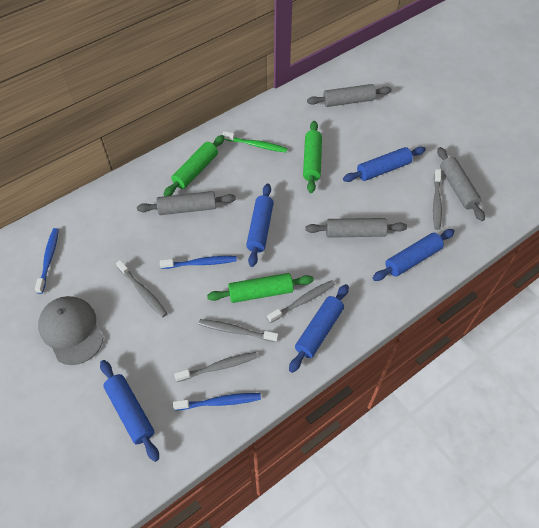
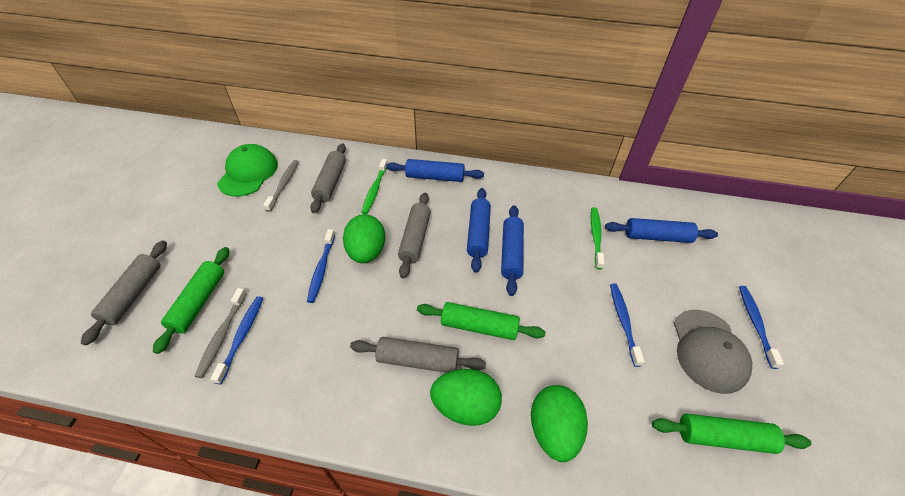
blue rolling pin: [100,360,159,462] [246,184,274,267] [289,284,349,373] [343,146,426,182] [373,229,455,281] = 5 -> [386,159,484,182] [467,188,491,273] [501,205,524,296] [605,218,718,243] = 4
blue toothbrush: [35,228,59,294] [160,256,237,269] [173,393,261,411] = 3 -> [210,296,263,384] [307,229,335,303] [610,283,645,367] [739,286,784,369] = 4
green cap: none = 0 -> [217,144,278,197] = 1
green egg: none = 0 -> [343,214,385,263] [430,369,502,426] [531,385,588,462] = 3
green toothbrush: [222,131,288,153] = 1 -> [361,159,388,214] [591,207,605,270] = 2
grey toothbrush: [116,260,167,317] [174,352,258,382] [199,319,278,342] [267,280,335,323] [433,169,442,230] = 5 -> [194,288,247,378] [263,160,299,212] = 2

